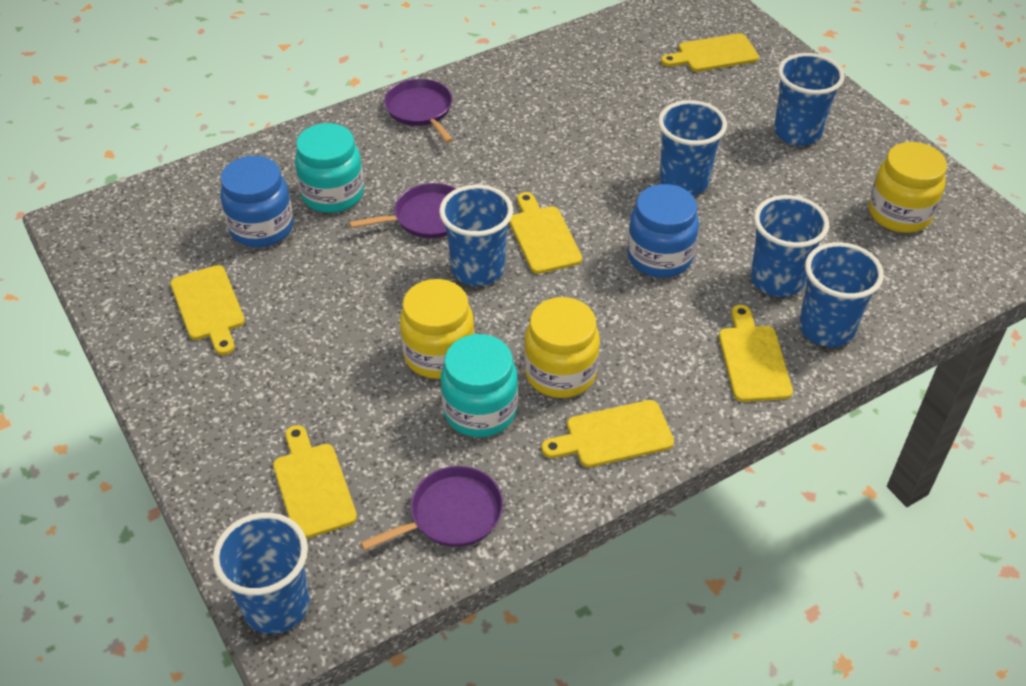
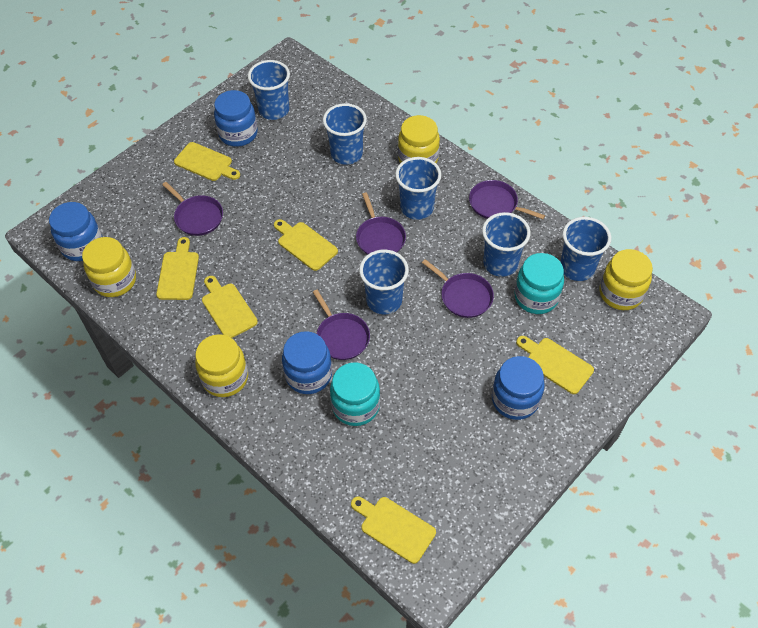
blue jar: [220,156,294,247] [627,184,699,278] = 2 -> [49,202,103,261] [214,90,258,147] [282,331,332,394] [492,356,545,420] = 4
purple pan: [349,183,456,238] [360,466,503,551] [384,79,453,143] = 3 -> [162,182,223,236] [313,290,370,360] [356,192,406,255] [422,259,494,318] [469,180,545,219] = 5
yellow jar: [400,279,475,379] [524,297,600,398] [869,142,947,233] = 3 -> [82,237,136,297] [195,334,248,397] [398,115,440,163] [599,249,653,310] = 4

